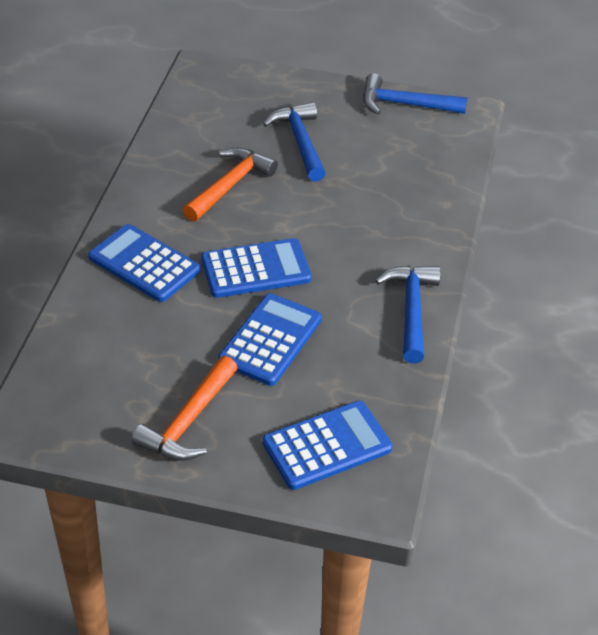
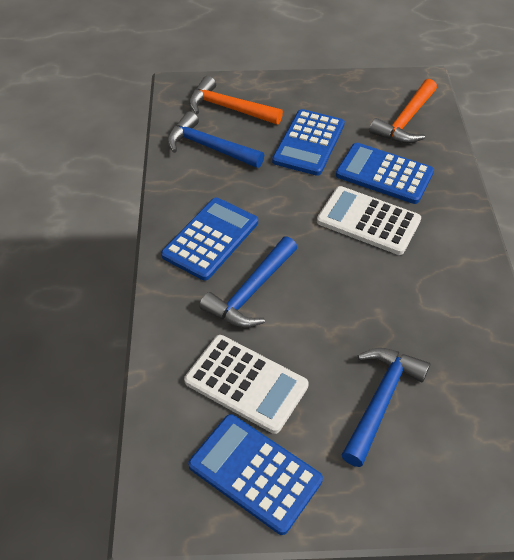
white calculator: none = 0 -> [184,335,309,434] [317,186,421,255] = 2

